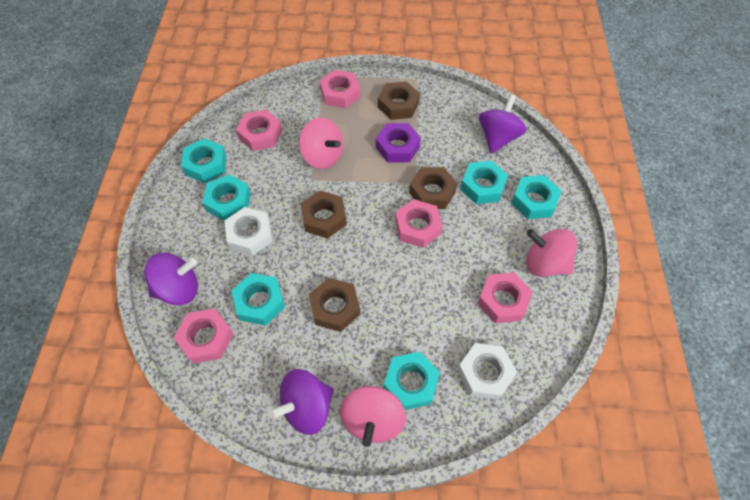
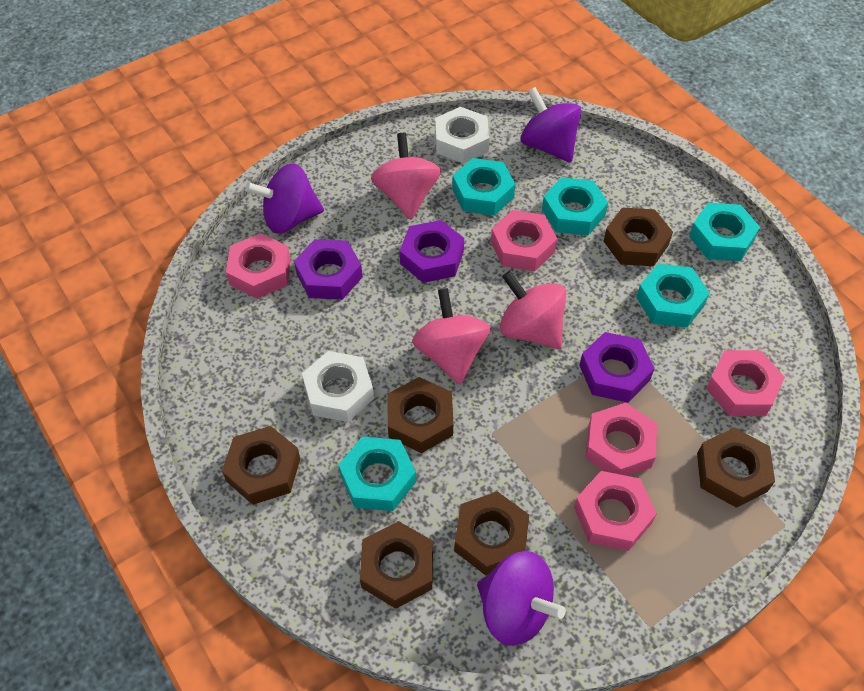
brown nut: [301,190,347,238] [309,278,360,332] [378,81,420,120] [409,167,457,209] = 4 -> [222,426,300,505] [360,521,433,609] [387,377,453,453] [454,491,529,575] [604,208,673,266] [697,428,775,508] = 6
purple nut: [376,123,421,163] = 1 -> [294,239,363,300] [400,220,464,283] [579,332,655,403] = 3
turquoise nut: [181,138,226,183] [202,174,251,222] [231,273,285,326] [384,352,440,410] [460,161,508,204] [511,175,561,219] = 6 -> [339,437,416,511] [452,158,515,216] [542,177,608,235] [636,264,710,328] [689,203,760,261] = 5

